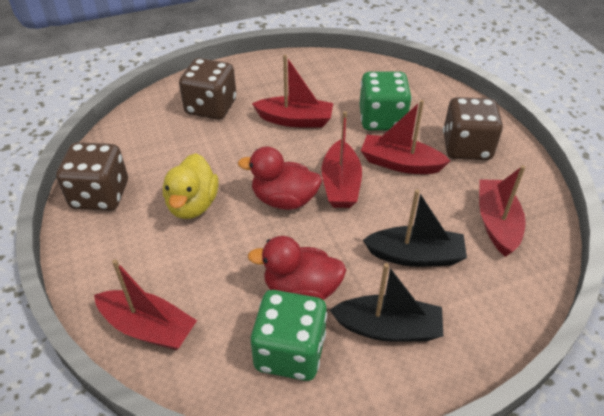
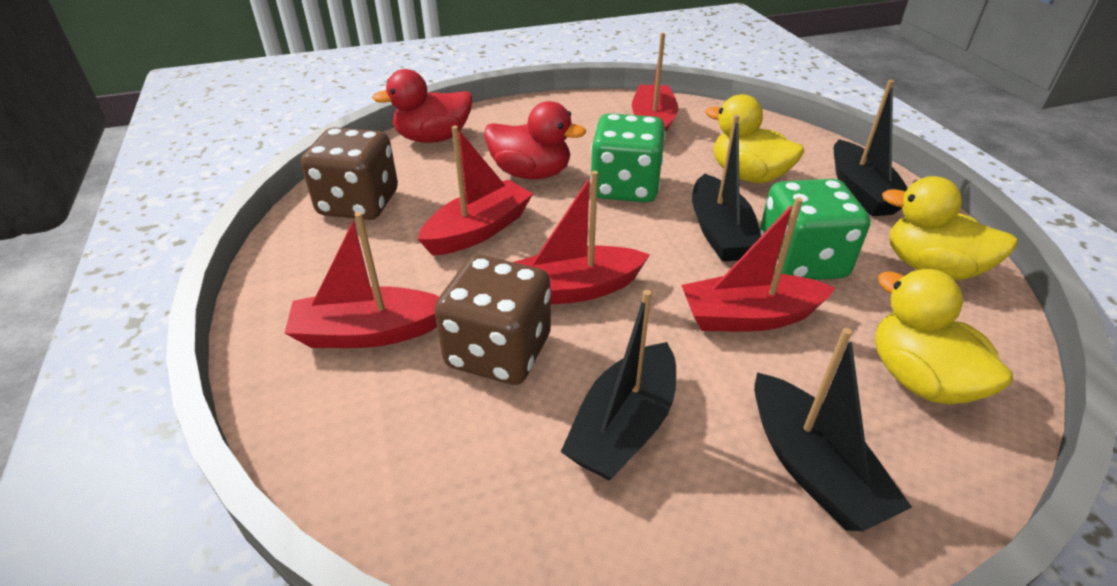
black boat: [330,263,443,342] [363,189,467,267] = 2 -> [561,290,676,480] [692,114,761,262] [754,328,912,531] [834,80,908,216] = 4
brown dice: [56,142,128,211] [179,58,236,120] [443,97,503,160] = 3 -> [301,127,398,220] [435,255,551,385] = 2
yellow duck: [163,153,219,219] = 1 -> [705,94,804,183] [875,269,1013,404] [882,176,1018,280] = 3

